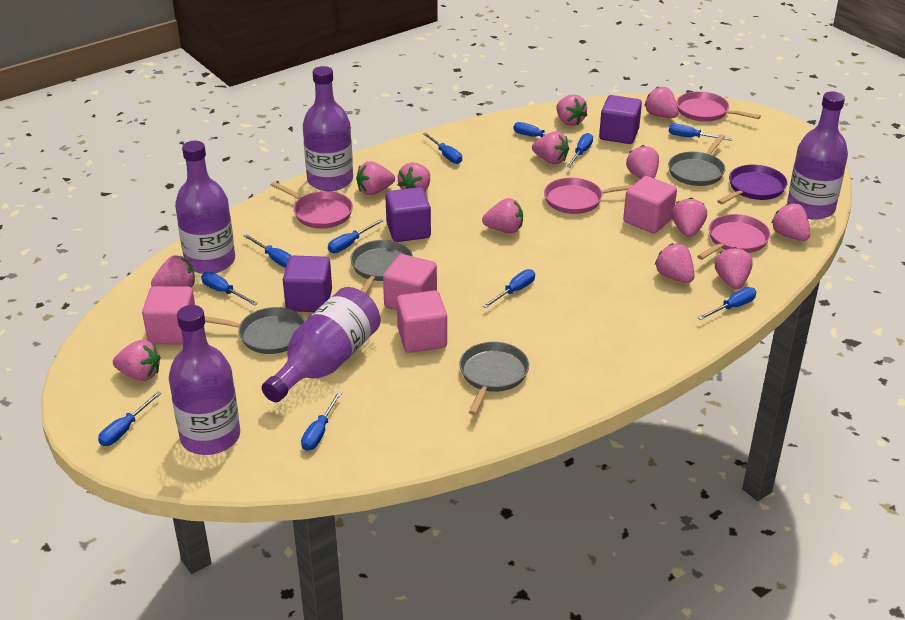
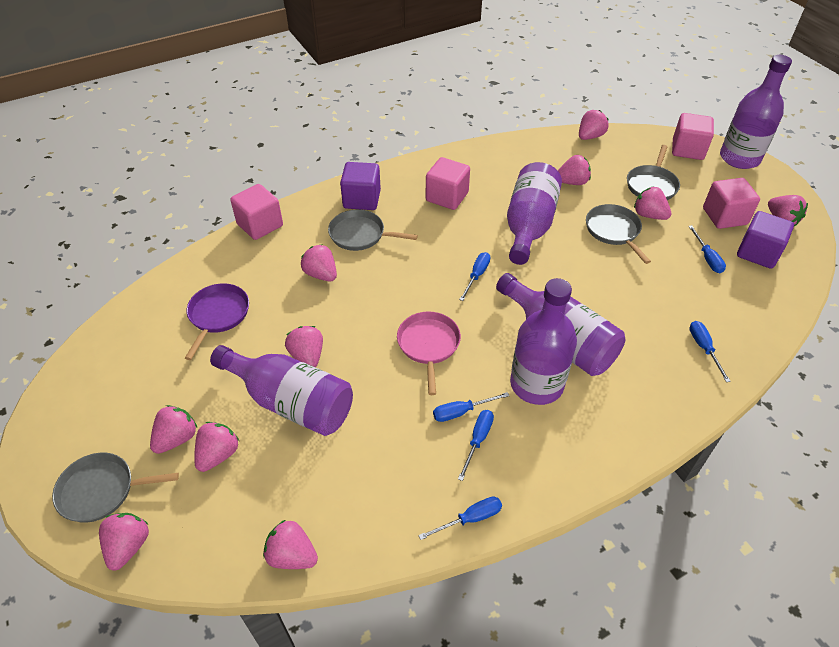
blue screwdriver: [98,392,162,446] [201,272,258,306] [244,234,292,268] [301,391,342,451] [328,219,383,253] [423,132,462,164] [483,269,535,308] [514,122,572,142] [567,133,593,167] [669,124,732,141] [698,287,756,320] = 11 -> [418,497,502,540] [433,392,509,422] [458,410,494,481] [459,252,490,301] [688,225,726,273] [689,321,731,382] = 6
pink pan: [271,181,353,229] [544,178,634,214] [676,91,761,122] [697,214,771,260] = 4 -> [397,312,461,395] = 1
pink strawberry: [113,340,160,381] [151,255,195,288] [356,161,395,195] [398,162,430,192] [482,198,523,233] [532,131,569,164] [557,94,587,126] [626,145,659,179] [644,86,678,118] [655,243,695,283] [672,197,707,237] [715,247,753,289] [771,203,810,241] = 13 -> [99,513,149,571] [150,405,197,454] [194,422,239,472] [263,520,318,569] [285,326,323,367] [301,244,337,281] [558,155,591,185] [579,110,609,140] [634,187,671,220] [768,195,808,227] = 10
purple cube: [283,256,332,312] [385,187,431,242] [599,95,642,144] = 3 -> [340,162,381,210] [737,211,794,269] = 2

